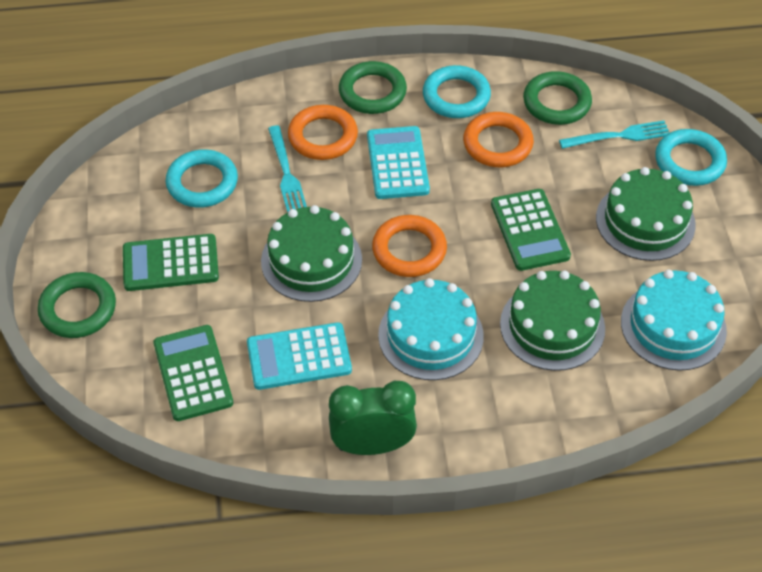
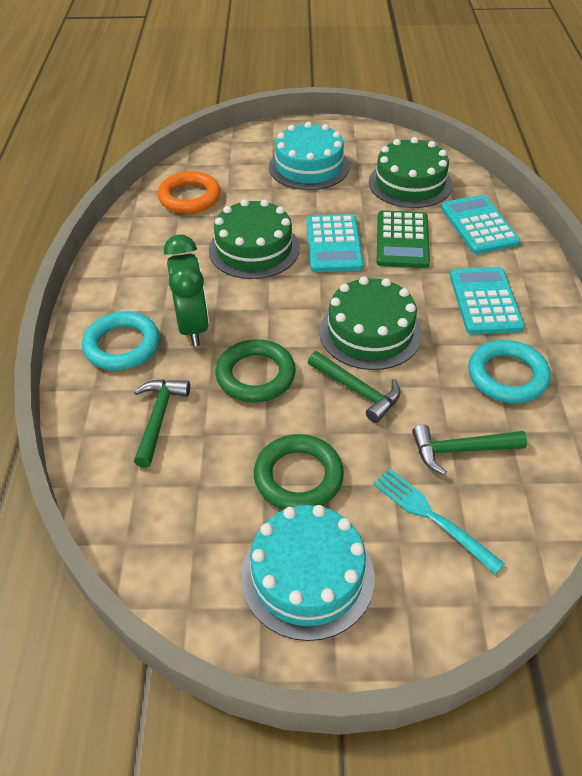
green calculator: [123,234,219,291] [153,325,233,421] [491,189,571,271] = 3 -> [376,210,430,268] = 1
green hammer: none = 0 -> [134,379,190,468] [308,351,401,423] [412,424,527,475] = 3
green ring: [38,272,116,338] [339,61,407,114] [523,71,592,125] = 3 -> [216,339,296,402] [254,434,344,510] = 2
orange ring: [288,105,358,160] [372,215,447,277] [463,112,534,167] = 3 -> [158,171,221,213] = 1
turquoise calculator: [247,322,352,390] [367,126,430,199] = 2 -> [306,214,364,272] [441,195,521,254] [450,267,525,334] = 3
turquoise fork: [268,125,307,212] [559,120,670,149] = 2 -> [373,468,505,574] = 1
turquoise ring: [166,149,238,208] [423,65,491,118] [655,129,727,186] = 3 -> [82,311,160,371] [468,340,551,403] = 2

